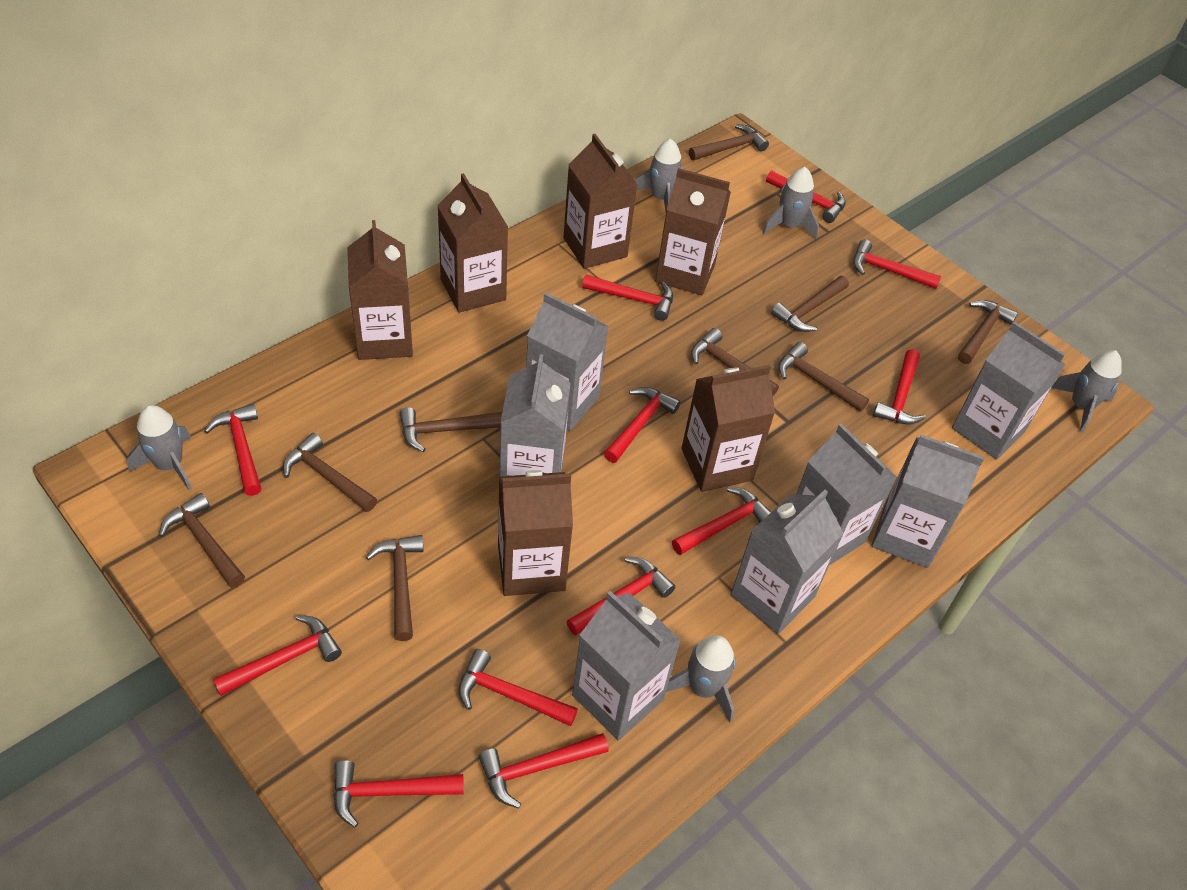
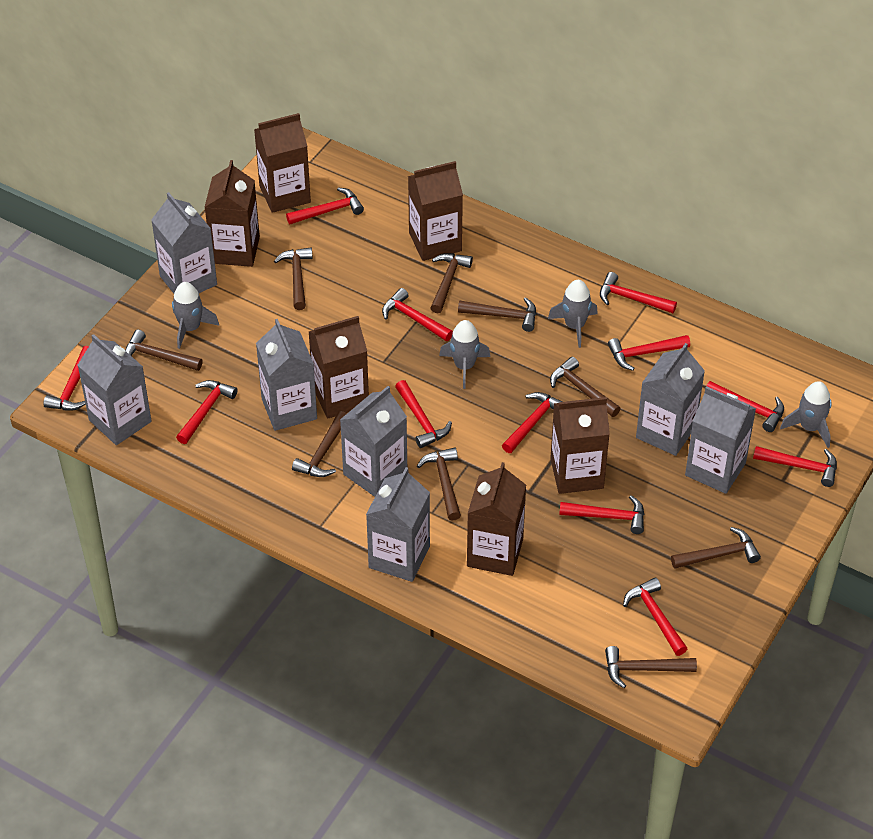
grey rocket: [127,405,192,490] [635,139,683,212] [666,635,735,722] [763,167,819,239] [1052,350,1122,433] = 5 -> [172,282,219,349] [439,320,490,389] [548,280,598,348] [780,381,832,448] = 4

